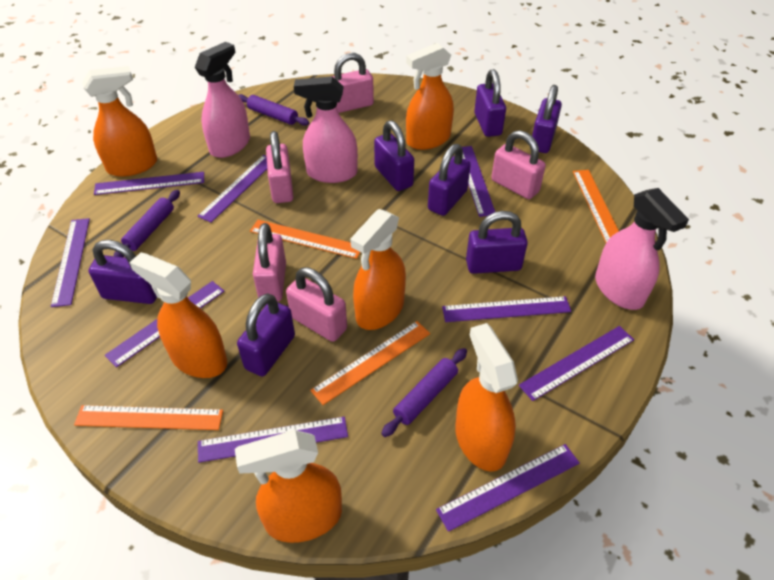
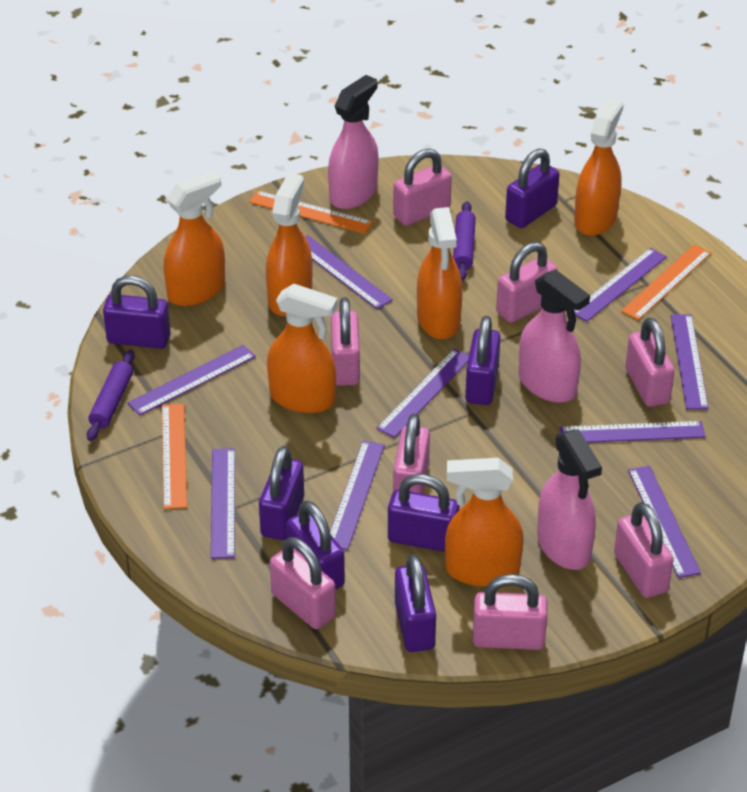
orange ruler: [74,405,223,430] [250,220,360,259] [310,321,430,405] [573,170,619,243] = 4 -> [162,404,187,509] [249,190,373,234] [621,244,711,320] = 3
pink padlock: [253,223,286,302] [266,131,294,203] [286,267,347,342] [332,53,374,113] [491,130,546,199] = 5 -> [270,537,336,629] [331,297,360,386] [393,149,452,226] [393,414,430,494] [473,574,548,650] [496,242,558,323] [614,502,674,598] [625,317,675,407] = 8
purple rolling pin: [114,190,180,257] [238,94,309,126] [381,348,467,437] = 3 -> [87,350,135,441] [453,201,476,281] = 2

